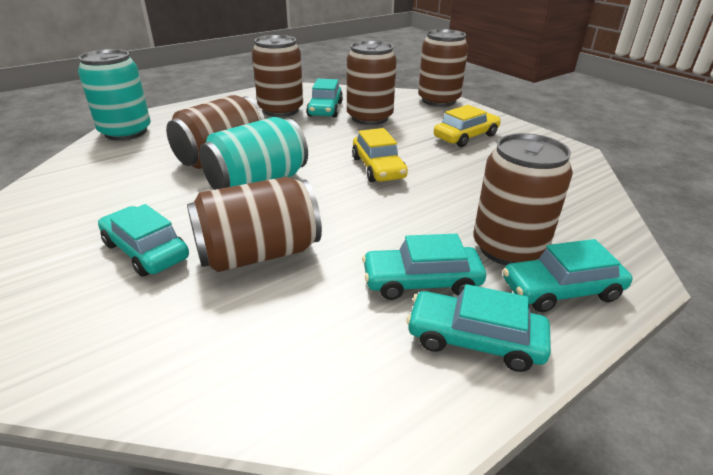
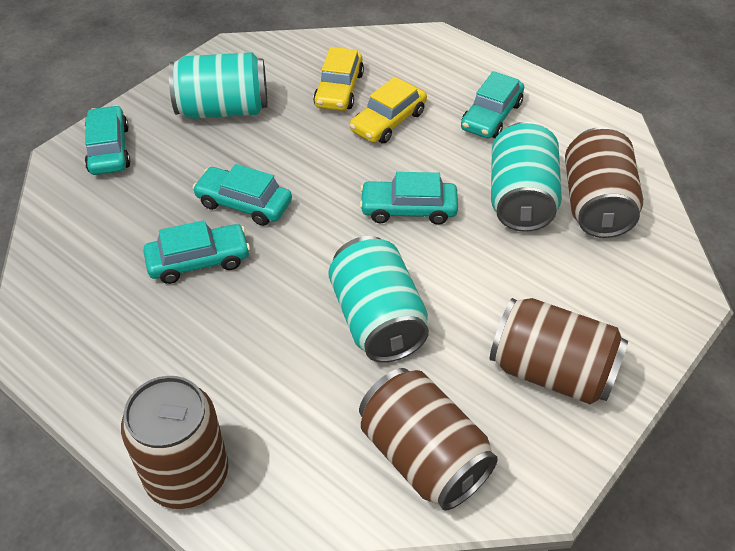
brown can: [166,95,265,169] [187,177,322,272] [252,35,303,117] [347,41,397,125] [418,29,468,107] [473,133,573,265] = 6 -> [121,376,228,509] [359,368,498,511] [490,298,628,404] [565,127,643,238] = 4
turquoise can: [78,49,151,141] [199,117,308,190] = 2 -> [169,52,267,119] [328,236,429,362] [491,122,562,232] = 3

